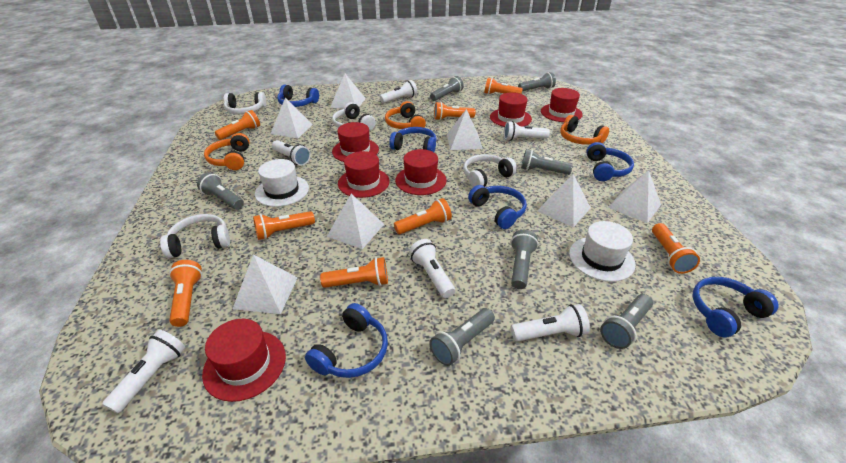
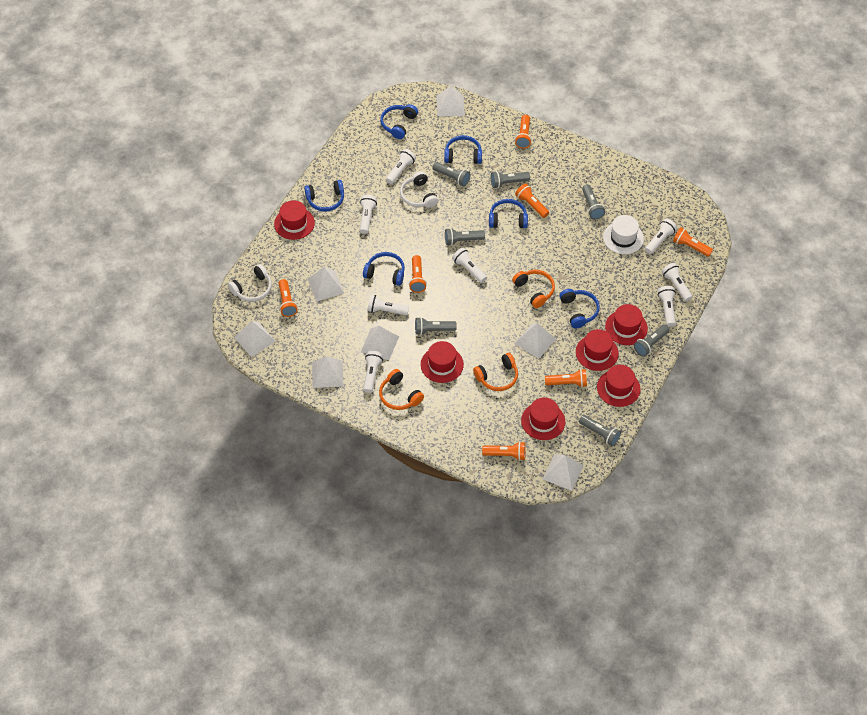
orange flashlight: [169,260,202,327] [215,110,260,140] [253,211,315,240] [320,257,388,288] [394,198,452,234] [434,102,476,120] [484,78,523,95] [652,223,700,274] = 8 -> [278,279,298,317] [409,255,427,293] [482,441,526,461] [515,115,532,149] [515,184,549,218] [545,369,587,387] [673,227,713,257] = 7
white flashlight: [102,330,185,414] [272,140,311,166] [380,80,417,103] [409,239,455,298] [504,121,550,141] [511,304,590,342] = 6 -> [360,195,377,234] [363,351,383,393] [367,295,409,315] [386,149,416,184] [452,248,487,283] [645,219,677,254] [658,286,676,327] [662,263,693,302] = 8
white hat: [255,159,309,207] [569,221,636,282] = 2 -> [603,215,644,254] = 1
white headphones: [160,214,230,258] [224,92,266,114] [332,102,376,131] [463,154,517,187] = 4 -> [228,264,272,302] [400,171,439,208] = 2

